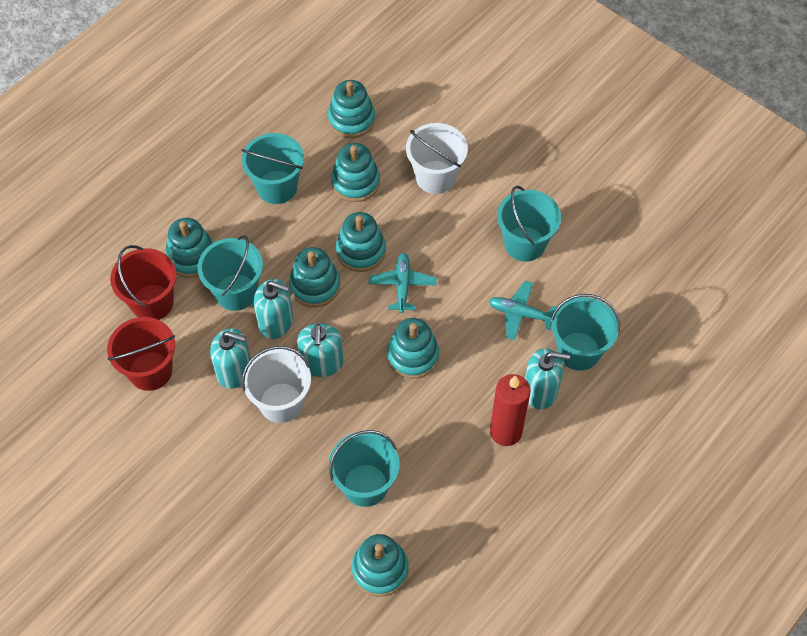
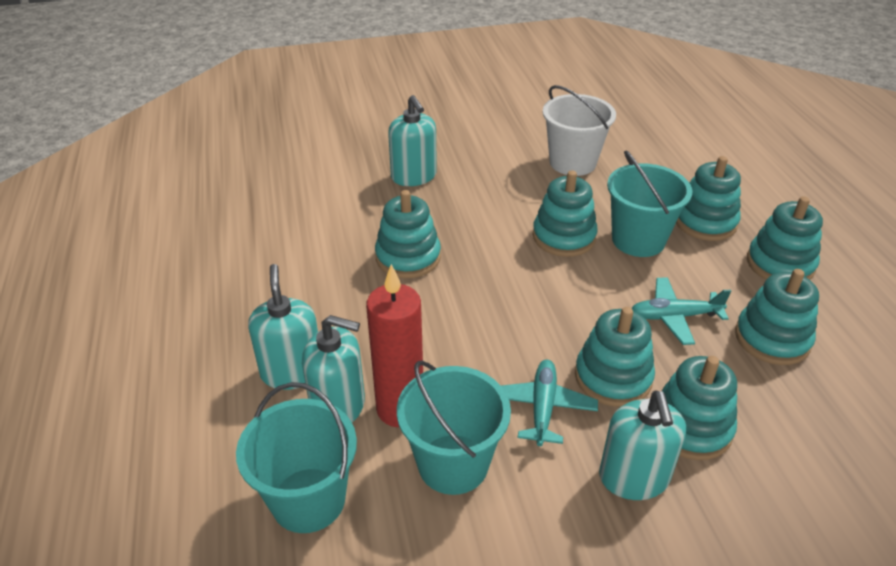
red bucket: [107,317,175,391] [110,245,176,320] = 2 -> none = 0
turquoise bucket: [198,235,263,311] [241,133,304,204] [329,430,400,507] [497,186,561,262] [551,294,620,371] = 5 -> [236,382,357,533] [397,360,511,495] [607,150,692,257] = 3
white bucket: [242,346,311,423] [406,123,468,194] = 2 -> [543,85,616,176] = 1

